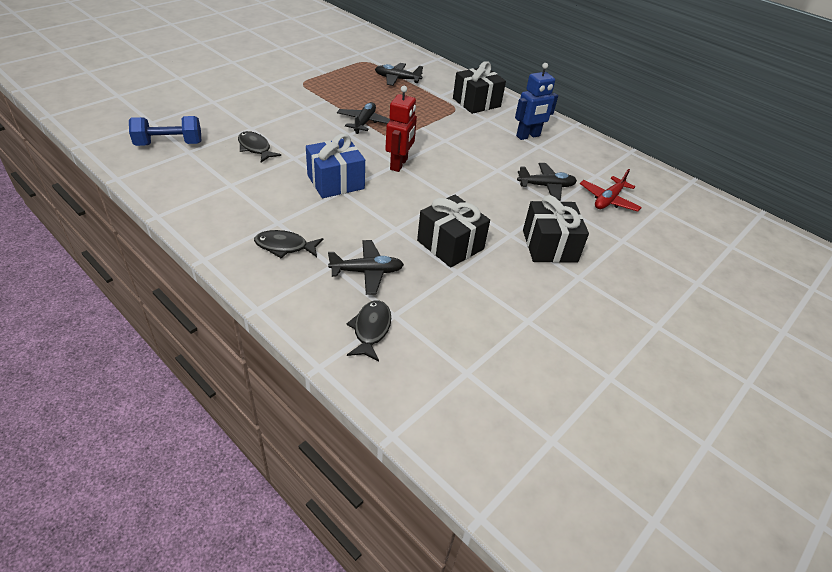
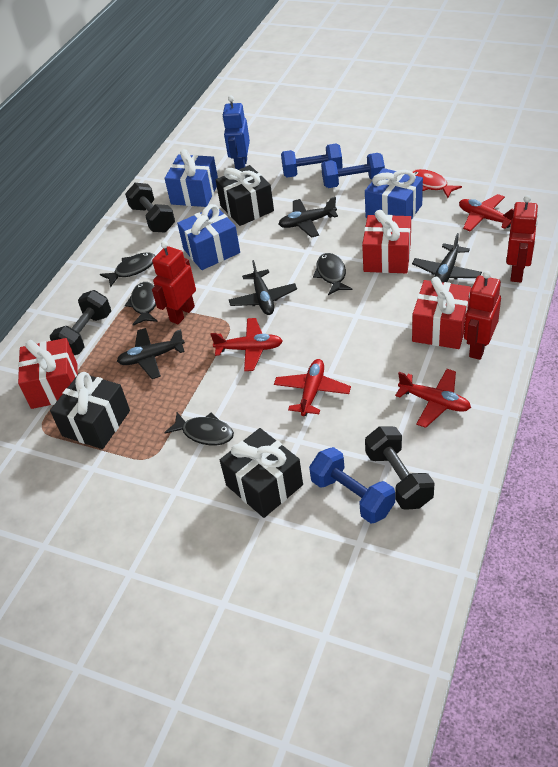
black dumbbell: none = 0 -> [50,290,111,355] [125,183,175,233] [365,427,435,510] = 3
black fish: [238,131,281,162] [254,230,323,258] [346,300,391,362] = 3 -> [100,252,155,287] [125,282,158,326] [164,412,234,445] [313,253,353,295] = 4
blue dumbbell: [129,116,201,146] = 1 -> [281,144,343,178] [309,447,395,523] [321,153,385,188] = 3
blue gift: [306,134,365,198] = 1 -> [165,149,218,207] [177,204,240,270] [365,168,423,220] = 3
red fish: none = 0 -> [412,169,462,198] = 1
red gift: none = 0 -> [18,338,78,409] [362,210,411,273] [412,277,471,349] = 3
red plane: [580,169,642,211] = 1 -> [210,318,283,371] [274,359,351,416] [395,369,471,428] [459,194,514,232] = 4
red robot: [385,86,417,172] = 1 -> [152,241,196,324] [464,271,501,360] [506,195,539,282] = 3

